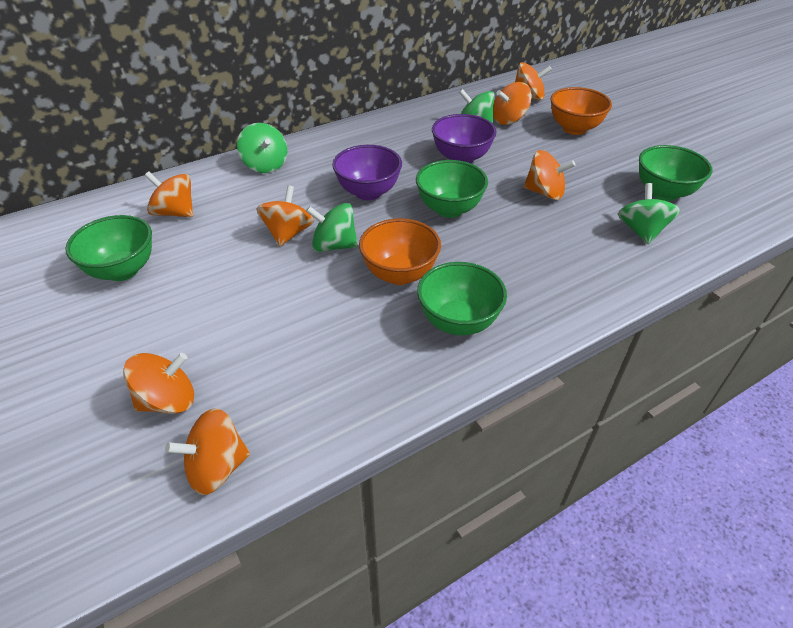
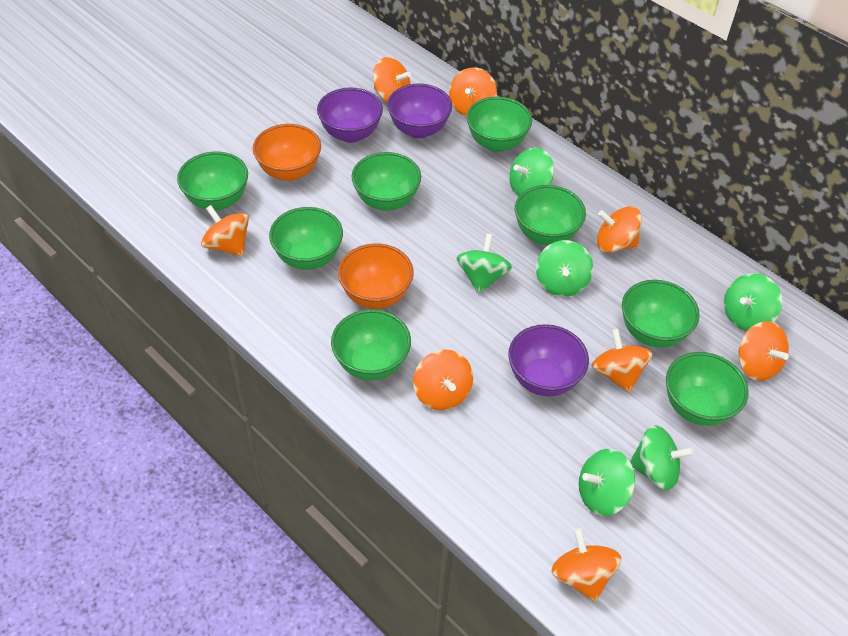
green bowl: [65,215,152,281] [416,160,488,218] [417,262,507,336] [639,145,713,201] = 4 -> [177,152,248,210] [269,207,343,270] [331,309,411,380] [351,152,421,211] [467,97,532,152] [515,185,586,245] [622,280,700,348] [666,352,749,426] = 8
green spinning top: [237,123,287,173] [306,203,358,252] [459,89,495,124] [618,183,680,244] = 4 -> [456,233,512,294] [509,148,554,197] [536,240,593,297] [579,449,635,516] [630,425,694,490] [724,273,782,331] = 6
orange spinning top: [123,353,194,414] [144,171,193,217] [165,408,250,495] [256,185,314,246] [493,82,532,125] [515,62,552,100] [524,150,575,200] = 7 -> [201,205,249,256] [373,57,411,102] [413,349,473,410] [449,67,497,117] [551,528,621,601] [592,329,653,393] [597,206,642,253] [738,321,789,381] = 8
purple bowl: [332,145,402,200] [432,114,497,163] = 2 -> [317,87,383,143] [387,84,452,138] [508,324,589,396] = 3

